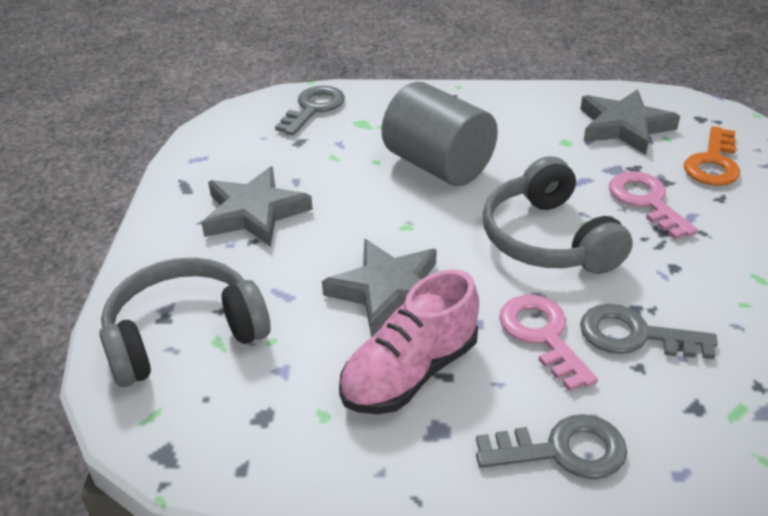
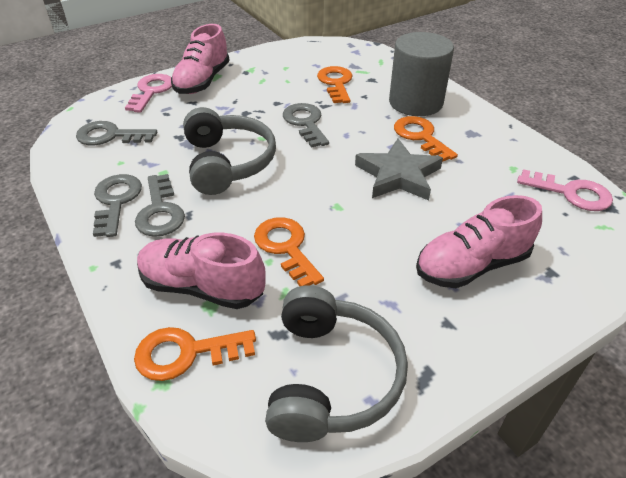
grey key: [275,86,345,136] [476,414,627,479] [580,304,718,359] = 3 -> [76,121,157,145] [93,174,142,237] [135,174,185,237] [283,103,329,148] = 4
grey star: [202,167,313,247] [322,239,437,337] [580,89,680,155] = 3 -> [355,139,443,200] = 1
orange key: [684,126,740,186] = 1 -> [134,327,256,381] [254,217,324,286] [317,66,353,103] [394,116,458,162] = 4
pink shoe: [339,269,479,414] = 1 -> [137,233,266,309] [171,24,230,94] [416,195,542,288] = 3

